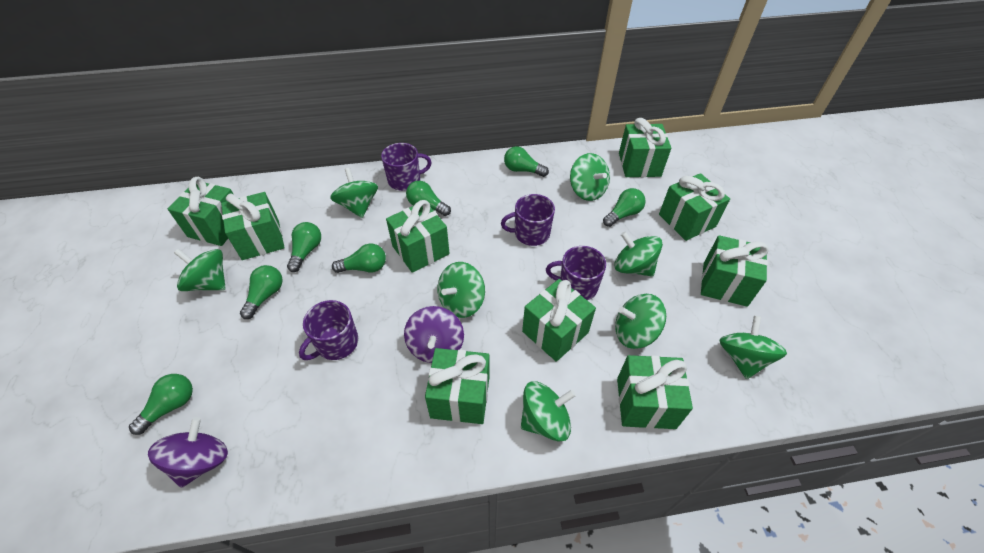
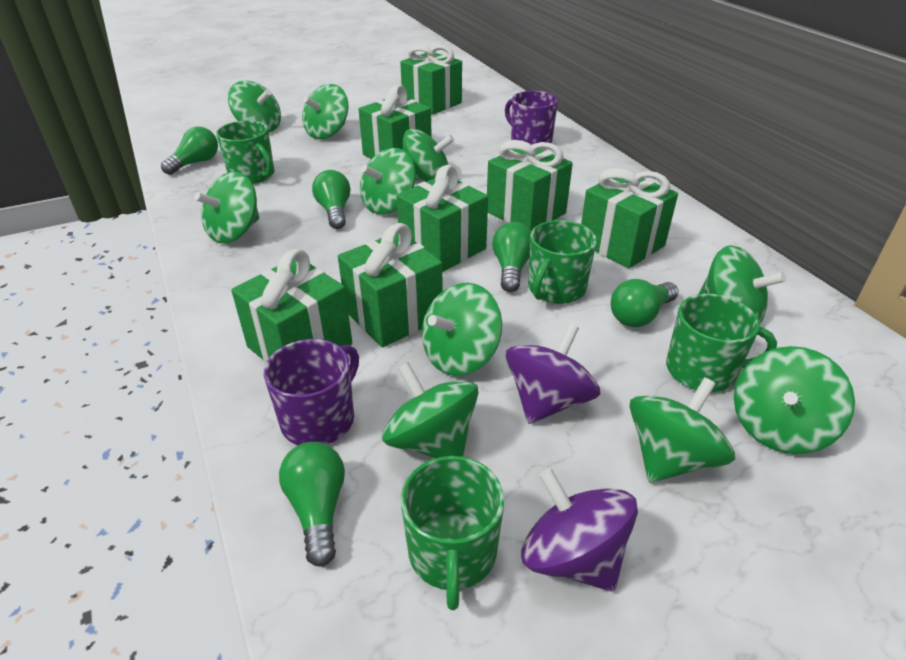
green gift: [168,177,234,246] [221,192,285,260] [386,200,450,273] [425,348,490,424] [522,279,596,362] [617,355,693,429] [619,118,671,177] [659,173,730,241] [701,235,769,307] = 9 -> [231,249,352,363] [338,223,443,347] [359,85,432,159] [396,165,488,272] [400,44,462,115] [487,140,573,231] [581,168,678,269] = 7
green light bulb: [129,374,193,435] [240,265,283,319] [287,222,321,272] [332,243,386,273] [406,181,451,216] [504,146,549,177] [603,188,646,227] = 7 -> [161,127,218,175] [279,442,345,567] [312,170,350,229] [492,222,531,292] [611,279,678,327] = 5
green mug: none = 0 -> [216,120,274,184] [401,456,504,610] [528,220,597,304] [666,294,777,392] = 4
green spinning top: [174,248,226,291] [330,168,378,218] [437,262,485,318] [521,381,576,442] [570,153,610,201] [615,231,663,277] [615,294,666,349] [719,316,787,379] = 8 -> [194,172,259,243] [228,81,281,132] [302,84,349,139] [360,148,416,214] [382,362,478,458] [403,129,454,182] [422,283,502,376] [629,377,735,482] [699,245,786,324] [734,346,855,454] = 10
purple mug: [299,300,358,360] [381,143,432,191] [501,194,555,246] [546,246,606,300] = 4 -> [264,339,359,445] [505,91,558,145] = 2

